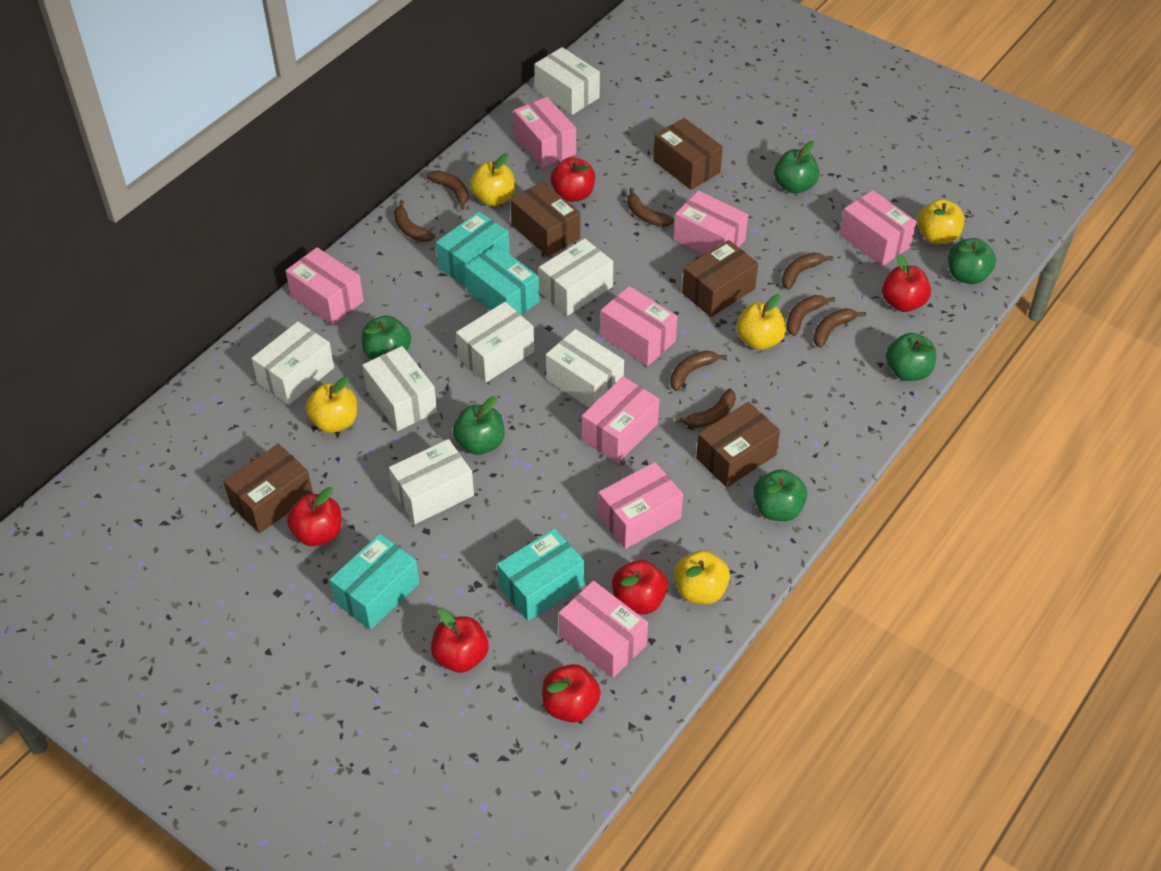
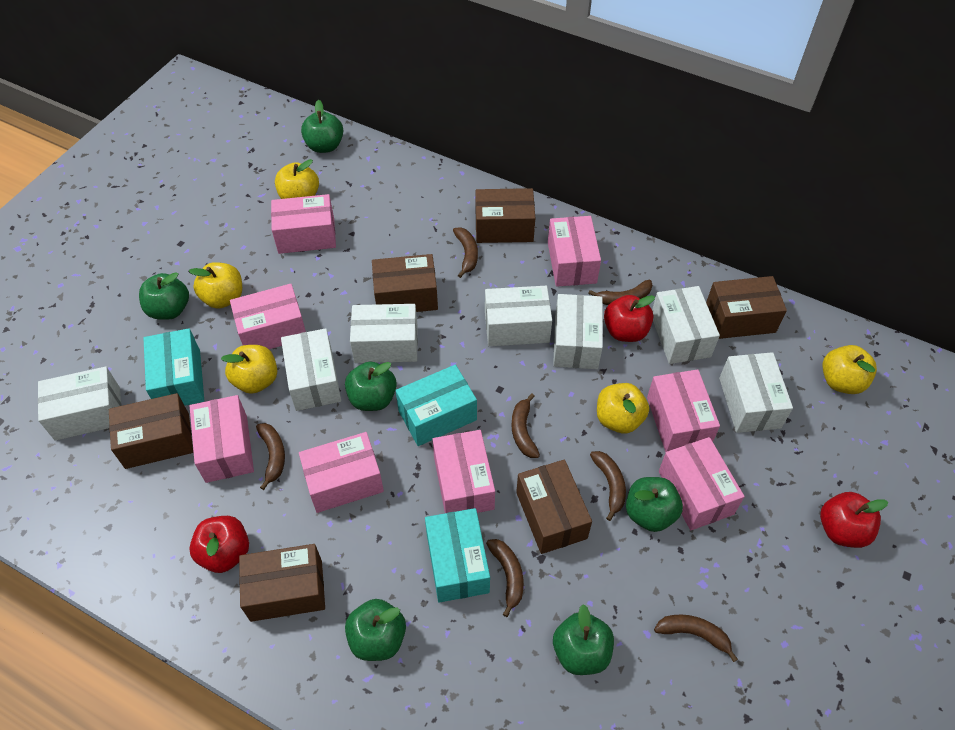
brown banana: [394,200,435,242] [426,170,469,210] [627,188,674,227] [670,351,727,391] [675,388,735,428] [782,252,833,290] [786,295,835,336] [813,308,866,348] = 8 -> [256,423,285,490] [453,227,478,278] [486,539,524,617] [511,393,540,458] [588,280,652,305] [590,451,626,521] [654,614,738,662] = 7
brown box: [223,444,313,533] [510,181,580,257] [653,118,723,190] [682,240,758,317] [696,402,780,487] = 5 -> [109,393,193,469] [239,544,325,622] [372,254,438,312] [476,188,535,243] [516,459,592,554] [706,276,787,339] = 6
red apple: [287,487,341,546] [431,609,489,673] [542,664,601,723] [550,157,595,202] [612,560,668,614] [882,254,931,312] = 6 -> [189,516,249,573] [604,295,655,342] [820,492,888,548] = 3
turquoise box: [329,534,419,630] [436,211,510,288] [465,245,540,315] [497,528,585,621] = 4 -> [143,328,204,406] [396,365,477,446] [425,508,490,603] = 3

